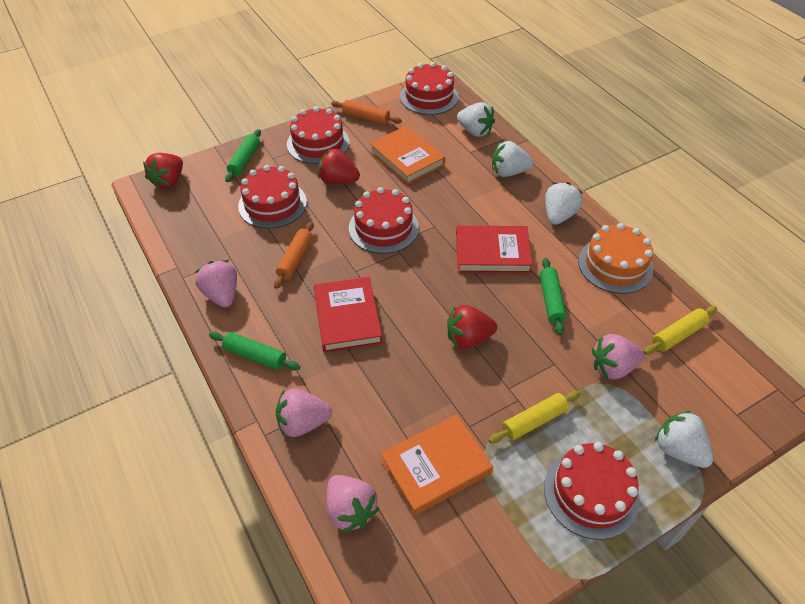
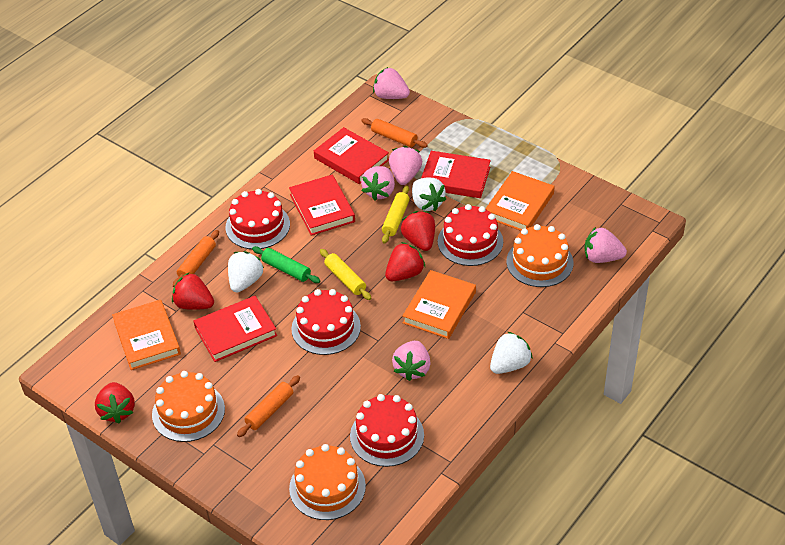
green rolling pin: [209,332,300,371] [225,129,261,182] [540,258,567,335] = 3 -> [252,246,320,283] = 1
orange book: [369,126,445,184] [381,414,493,516] = 2 -> [112,300,181,370] [402,270,476,339] [485,171,554,231] = 3
orange cake: [578,223,653,294] = 1 -> [152,371,225,442] [289,444,366,520] [506,224,573,287] = 3
orange rolling pin: [274,221,314,289] [331,100,402,125] = 2 -> [173,230,219,287] [237,375,300,437] [361,118,428,148] = 3
pink strawberry: [195,260,237,307] [276,388,332,437] [326,475,379,533] [592,334,645,380] = 4 -> [361,166,395,201] [373,67,410,99] [389,146,422,185] [392,341,431,381] [585,227,627,263] = 5
red book: [314,277,382,353] [456,226,533,273] = 2 -> [194,296,277,362] [289,175,355,235] [314,127,389,184] [421,151,491,198] = 4
red cake: [238,165,307,229] [287,106,350,164] [349,187,419,254] [400,62,459,115] [544,442,639,540] = 5 -> [226,189,290,249] [291,289,361,355] [350,394,424,467] [438,204,503,266] = 4
red strawberry: [143,153,183,190] [318,148,360,184] [447,305,497,349] = 3 -> [95,382,135,424] [172,273,214,310] [385,242,425,281] [401,211,435,251] = 4
white strawberry: [457,102,495,137] [492,141,533,177] [545,182,583,225] [655,411,713,468] = 4 -> [228,251,264,292] [412,177,446,211] [490,332,533,374] = 3

